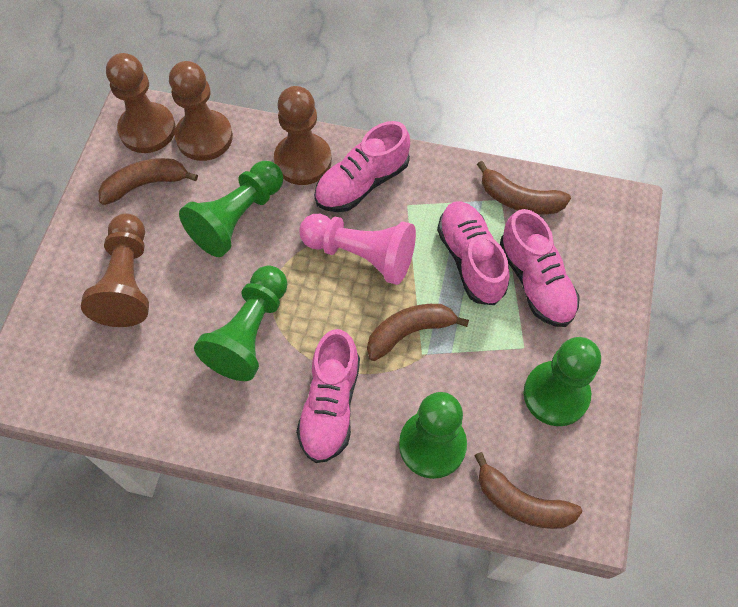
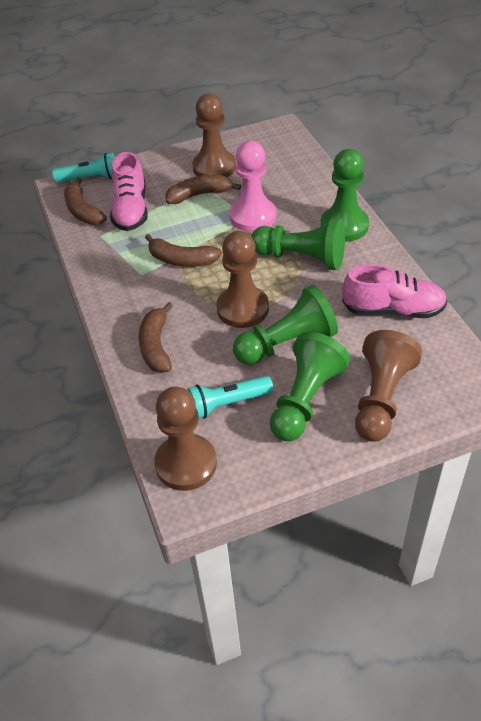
pink shoe: [296,329,360,463] [314,121,410,212] [437,201,510,305] [500,209,580,327] = 4 -> [110,152,148,231] [342,264,447,318] = 2
turquoise flashlight: none = 0 -> [52,153,115,182] [187,376,273,419] = 2

